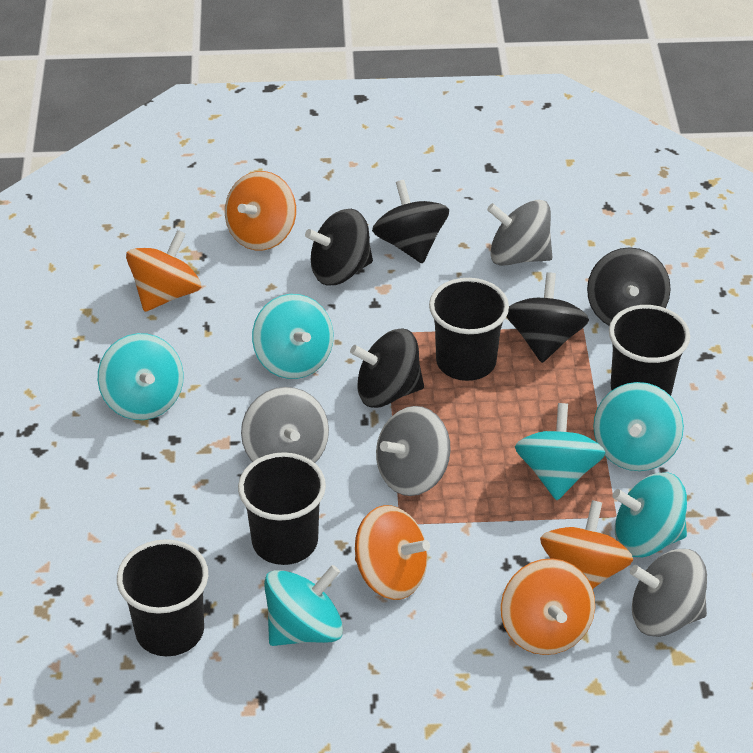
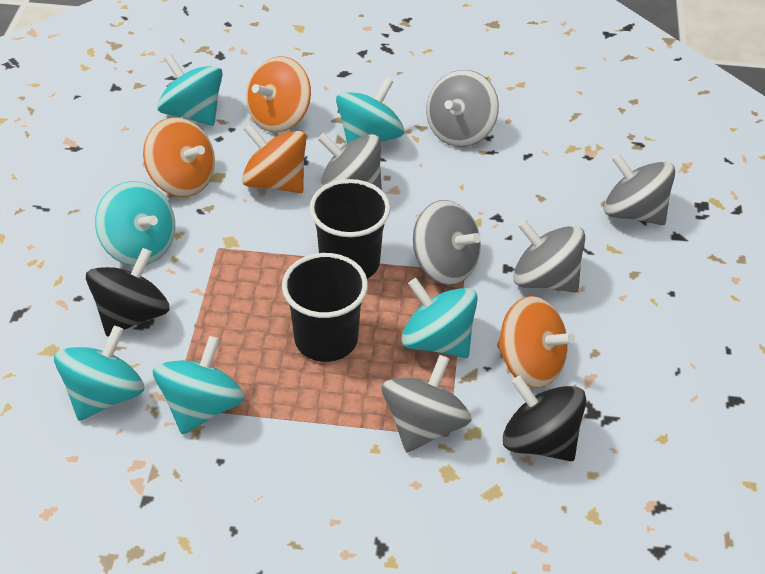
black cup: [117,539,208,656] [238,452,326,565] [429,278,509,381] [609,305,690,396] = 4 -> [282,253,368,362] [309,179,390,279] = 2
black spinning top: [305,209,373,286] [350,329,424,408] [372,180,449,264] [506,272,589,363] [587,247,671,326] = 5 -> [86,248,170,337] [503,376,587,461] = 2
grey spinning top: [241,387,329,463] [376,406,451,496] [487,200,552,266] [630,549,707,637] = 4 -> [318,133,382,190] [382,355,472,453] [413,200,481,285] [426,70,499,147] [513,220,585,293] [604,153,675,225] = 6
orange spinning top: [126,230,201,312] [225,171,296,250] [355,505,430,600] [501,558,595,655] [540,500,633,588] = 5 -> [143,117,215,197] [242,123,306,193] [246,56,311,133] [497,296,575,388] = 4

